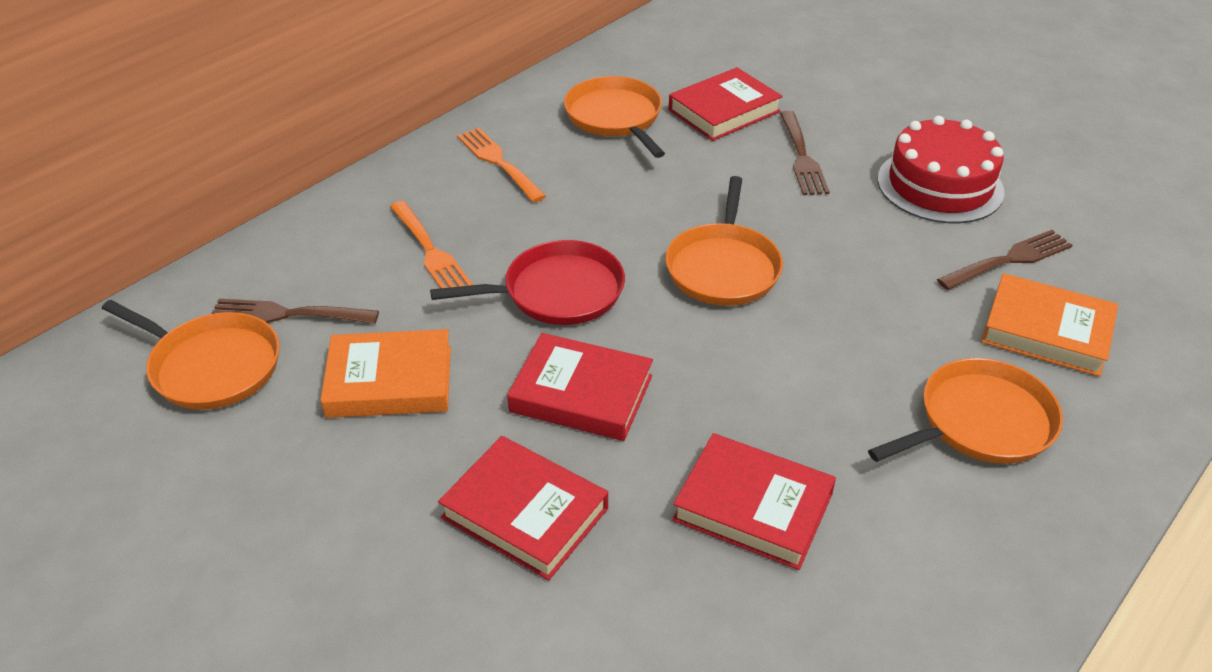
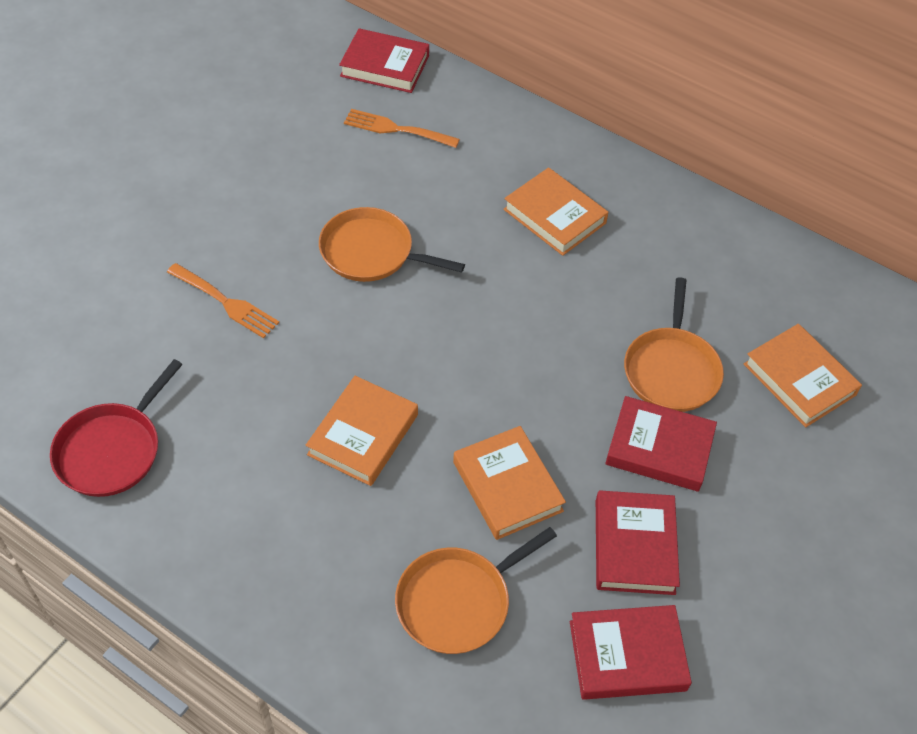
brown fork: [212,299,379,324] [780,111,830,195] [937,230,1073,290] = 3 -> none = 0
orange book: [320,329,451,418] [981,273,1118,377] = 2 -> [306,376,418,486] [453,426,566,540] [504,167,608,256] [744,324,862,427] = 4
orange pan: [102,300,280,410] [564,76,665,158] [665,176,783,306] [868,358,1063,464] = 4 -> [319,207,465,282] [395,527,557,654] [624,277,724,412] = 3
red cake: [877,116,1005,223] = 1 -> none = 0

